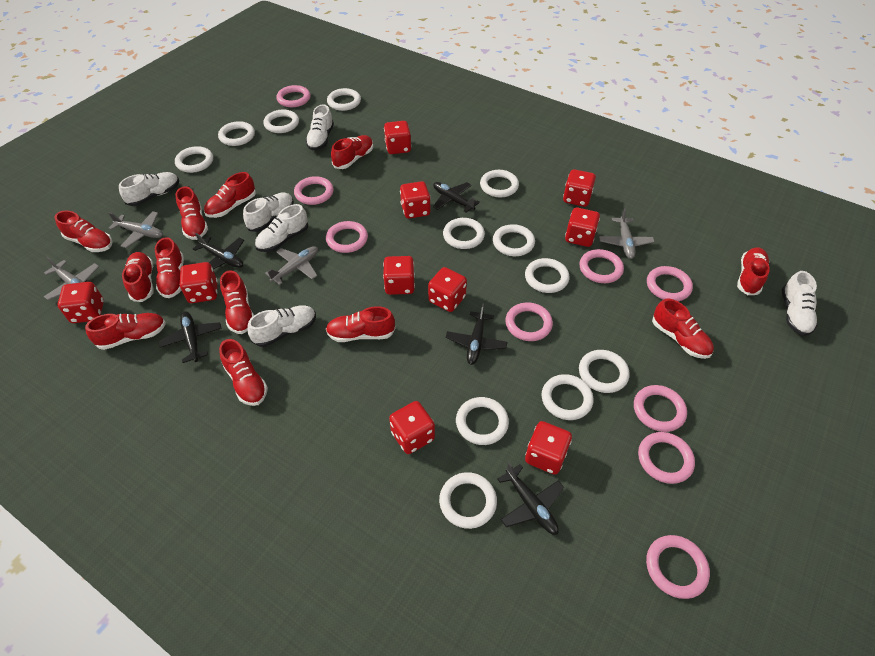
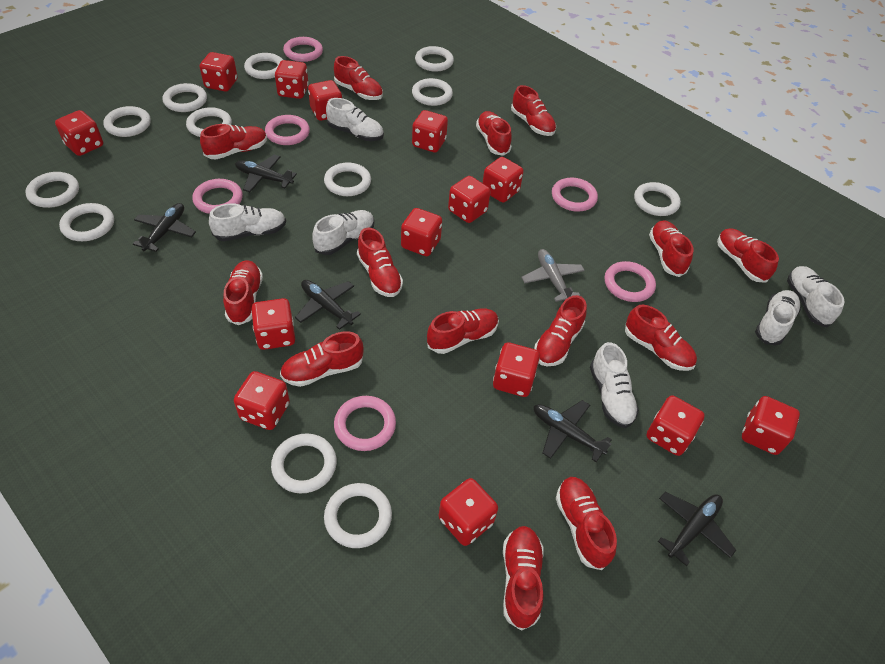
grey plane: [44,257,99,300] [108,211,163,248] [265,246,318,285] [599,208,654,259] = 4 -> [521,249,585,302] = 1
pink ring: [276,85,310,107] [294,176,333,205] [326,221,368,253] [505,302,553,341] [579,249,624,283] [634,385,687,432] [638,432,695,484] [646,535,710,599] [647,266,693,301] = 9 -> [192,179,243,214] [265,115,310,145] [283,37,323,62] [334,396,396,451] [552,178,598,212] [604,261,656,302] = 6
red dice: [58,282,104,323] [180,262,217,303] [383,256,415,295] [384,121,411,154] [389,401,435,454] [400,181,431,219] [428,267,467,312] [525,421,572,475] [563,169,596,207] [565,207,600,247] = 10 -> [55,110,103,156] [200,52,238,91] [234,371,290,430] [251,298,295,350] [275,60,309,99] [308,80,342,121] [401,208,442,256] [412,110,448,152] [439,478,498,546] [448,176,491,223] [483,157,524,202] [493,342,540,397] [647,395,705,456] [742,396,800,455] = 14
red shoe: [54,210,112,252] [85,313,166,350] [122,252,153,302] [155,237,184,298] [175,186,208,240] [204,172,256,218] [219,339,268,406] [220,270,254,334] [326,306,395,342] [331,135,373,169] [652,299,714,359] [737,247,770,295] = 12 -> [200,124,267,160] [223,260,263,325] [280,331,364,387] [334,56,383,100] [357,228,403,297] [427,308,499,354] [476,111,512,156] [503,526,544,631] [511,85,556,136] [534,295,587,366] [556,477,617,570] [625,305,697,371] [649,220,693,277] [717,228,779,283] = 14

